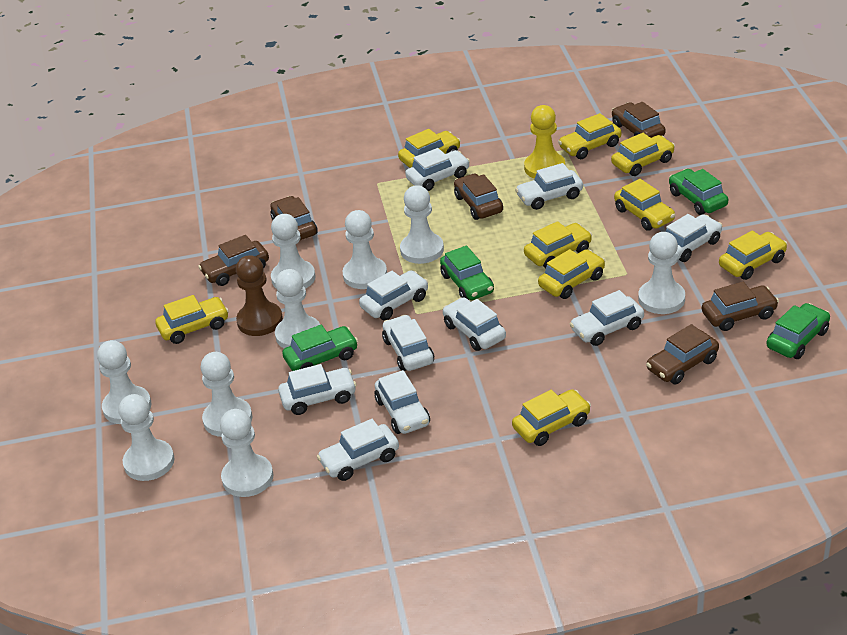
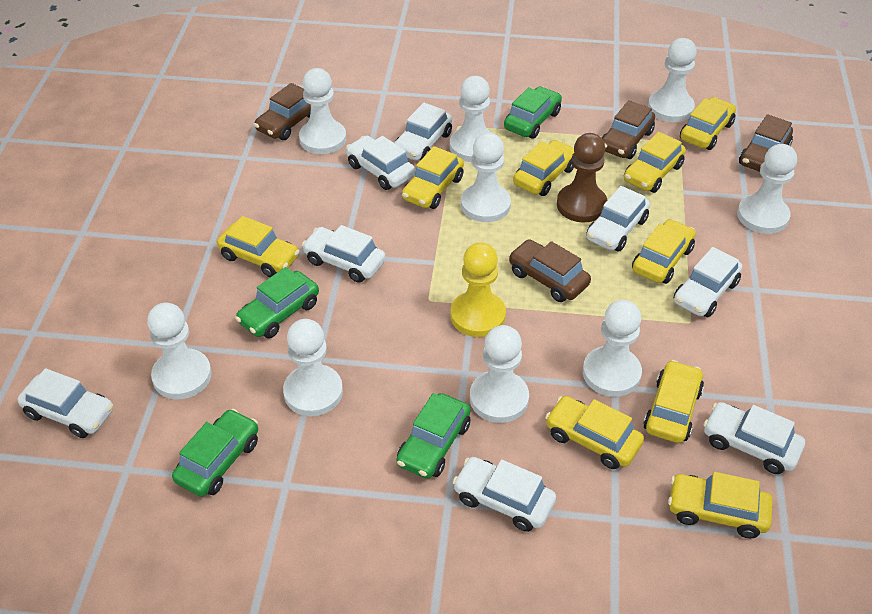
brown car: [198,235,269,286] [271,196,318,240] [454,174,503,220] [612,102,666,138] [646,324,719,384] [702,282,779,331] = 6 -> [254,83,311,140] [508,239,591,302] [602,100,655,159] [739,114,793,172] = 4
white car: [278,364,357,415] [317,419,399,481] [359,270,428,321] [375,370,430,434] [382,315,434,371] [405,148,470,191] [443,297,506,351] [515,163,583,210] [570,290,644,346] [665,214,723,262] = 10 -> [17,368,113,438] [302,225,386,283] [346,135,415,190] [395,103,452,161] [453,457,556,532] [586,186,650,251] [674,247,742,317] [703,402,805,474] = 8

